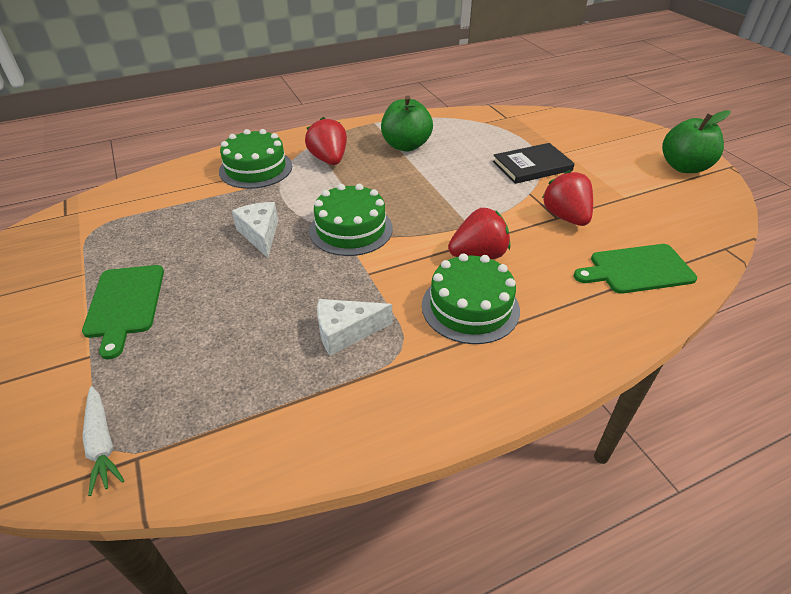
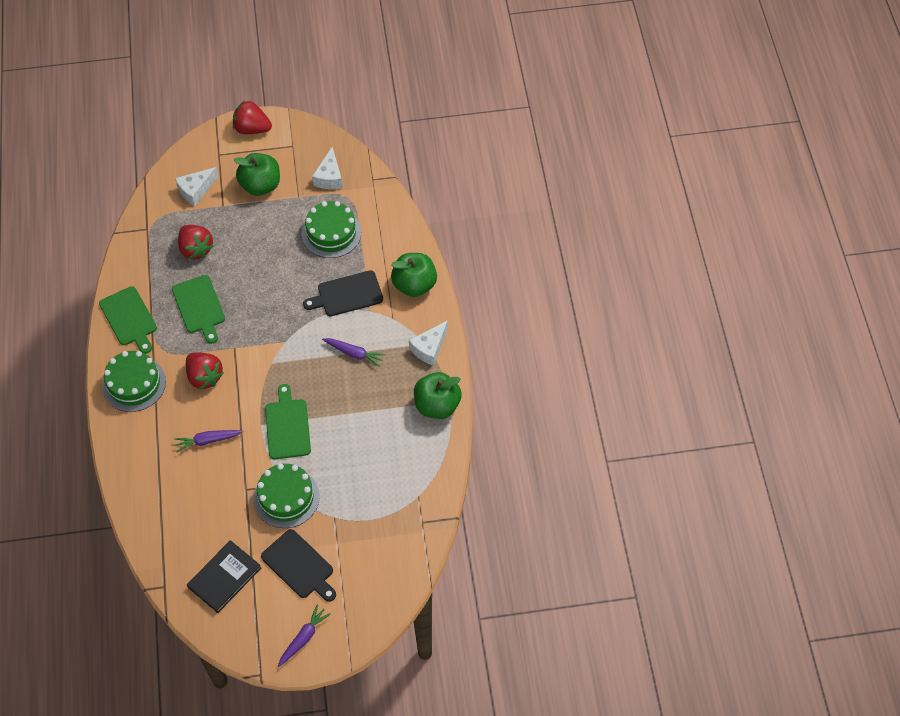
black cutting board: none = 0 -> [261,529,336,602] [303,270,383,316] = 2
green apple: [381,96,433,151] [662,110,730,173] = 2 -> [234,153,280,196] [391,253,437,297] [414,372,462,419] = 3
green cutting board: [82,265,164,359] [574,244,697,294] = 2 -> [99,286,157,354] [172,275,225,344] [265,384,311,459] = 3
purple carrot: none = 0 -> [174,430,243,452] [278,605,331,667] [322,338,385,367] = 3
white carrot: [82,386,125,496] = 1 -> none = 0
white cheese: [232,202,278,258] [317,299,392,356] = 2 -> [175,167,218,206] [312,147,343,189] [409,320,448,366] = 3

